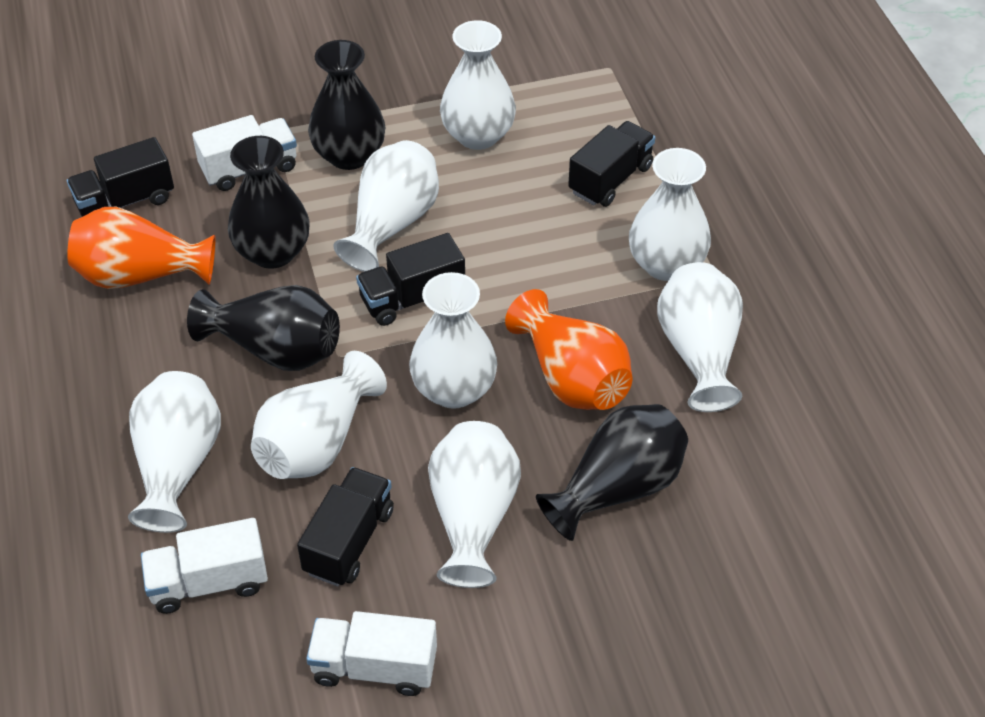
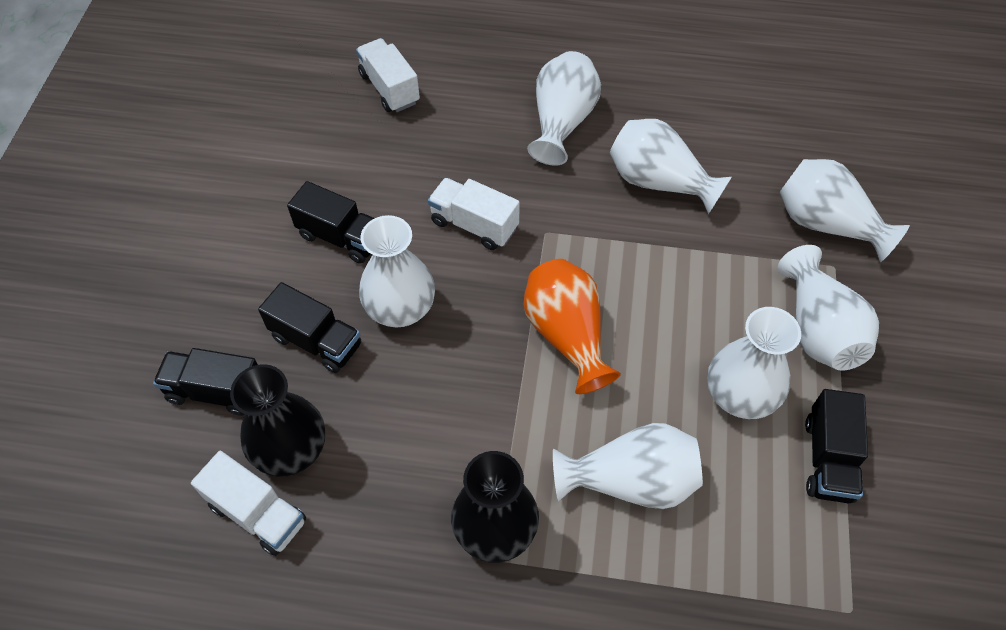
black vase: [187,285,340,371] [228,136,310,269] [308,40,385,170] [536,404,688,541] = 4 -> [230,364,325,477] [451,451,539,563] = 2
orange vase: [67,207,216,289] [505,289,632,410] = 2 -> [523,259,621,394] = 1
white vase: [128,371,221,533] [251,351,387,479] [333,140,439,272] [409,272,497,409] [428,421,521,588] [440,20,516,150] [629,148,711,281] [657,262,743,412] = 8 -> [359,215,435,327] [527,51,601,166] [553,423,703,509] [610,119,732,214] [707,307,801,419] [778,245,879,371] [780,159,910,262] = 7

